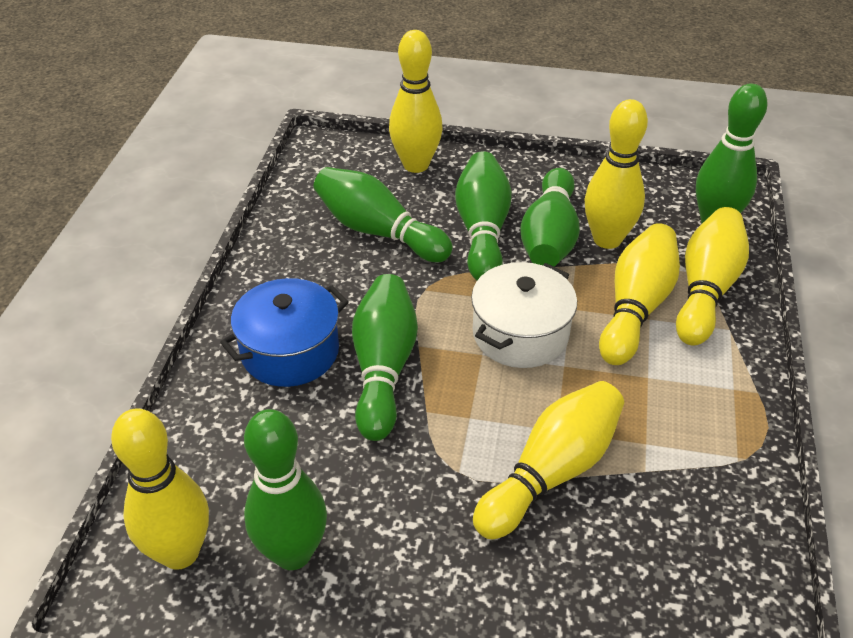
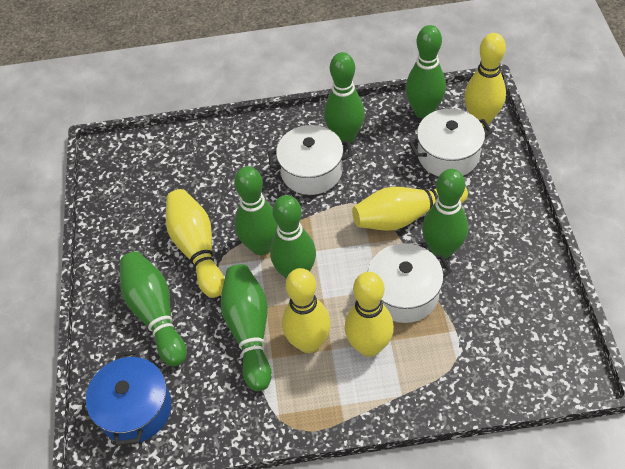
green bowling pin: [244,409,327,570] [314,167,453,262] [352,274,418,441] [455,151,512,280] [520,168,580,267] [696,83,768,223] = 6 -> [120,252,187,367] [221,264,272,391] [234,166,278,255] [270,195,316,279] [324,52,365,143] [405,25,446,119] [422,169,468,259] = 7
white pot: [471,262,577,368] = 1 -> [268,125,352,195] [368,243,452,323] [409,109,492,176] = 3
yellow bowling pin: [111,408,209,570] [389,30,443,173] [473,381,624,539] [584,99,648,249] [599,223,680,365] [676,207,749,345] = 6 -> [166,189,225,298] [282,268,331,353] [345,272,394,357] [352,187,468,231] [464,33,506,127] = 5

